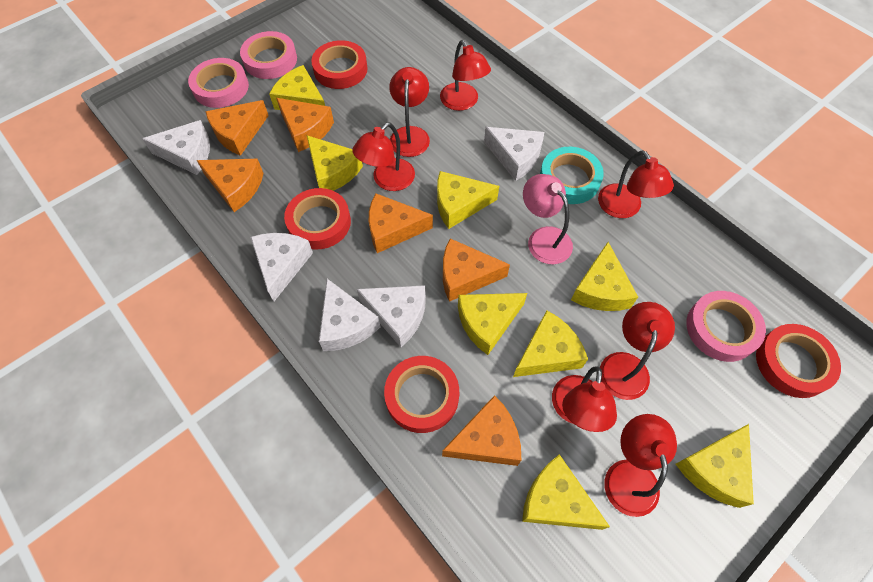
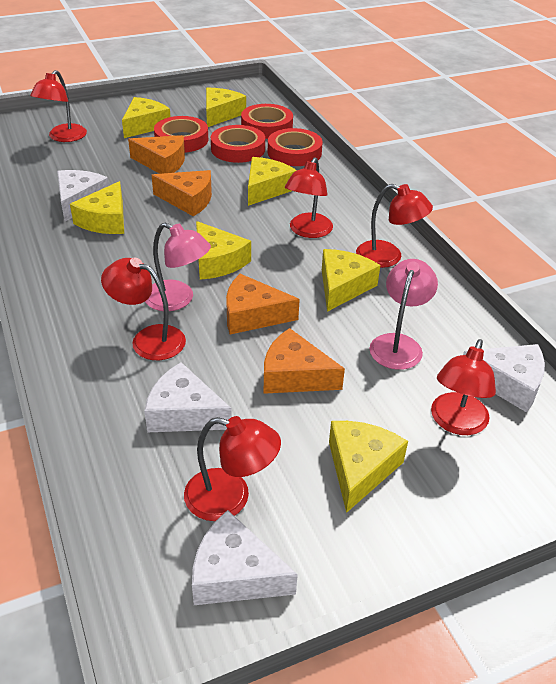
orange cheese: [197,159,263,212] [205,100,269,156] [276,98,334,152] [369,193,433,253] [442,395,521,466] [443,239,510,302] = 6 -> [128,135,185,174] [152,170,212,216] [226,274,300,334] [263,328,345,394] = 4
pink lamp: [523,174,573,264] = 1 -> [145,222,211,311] [369,259,438,370] = 2
pink tape: [188,58,249,108] [240,31,297,79] [686,291,766,362] = 3 -> none = 0
red lamp: [352,122,415,191] [389,67,430,157] [440,40,491,111] [552,366,617,432] [598,150,674,218] [600,302,675,400] [604,414,677,517] = 7 -> [30,70,87,142] [101,258,186,360] [184,416,281,521] [285,158,333,238] [356,184,433,268] [431,339,496,435] = 6
turquoise tape: [540,147,604,204] = 1 -> none = 0
white cheese: [142,120,210,175] [250,233,313,301] [319,279,380,351] [357,285,426,347] [484,127,544,181] = 5 -> [57,170,109,221] [144,362,232,432] [192,510,298,605] [463,344,545,412] = 4
yellow cheese: [269,65,325,110] [307,135,363,191] [437,171,499,229] [458,293,527,355] [513,310,588,377] [522,454,610,530] [571,242,638,311] [676,424,754,508] = 8 -> [70,181,124,234] [122,97,171,138] [196,221,251,280] [206,88,246,127] [248,157,297,206] [322,249,380,312] [329,421,408,513] = 7

